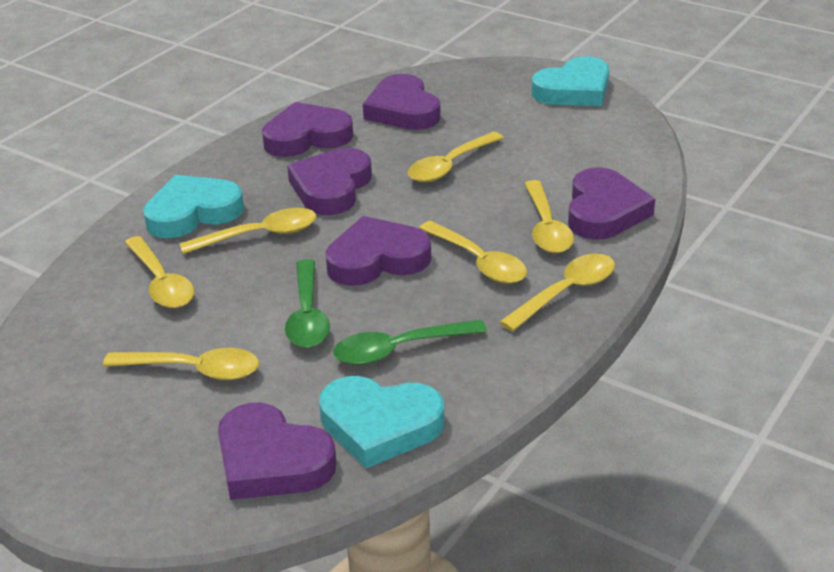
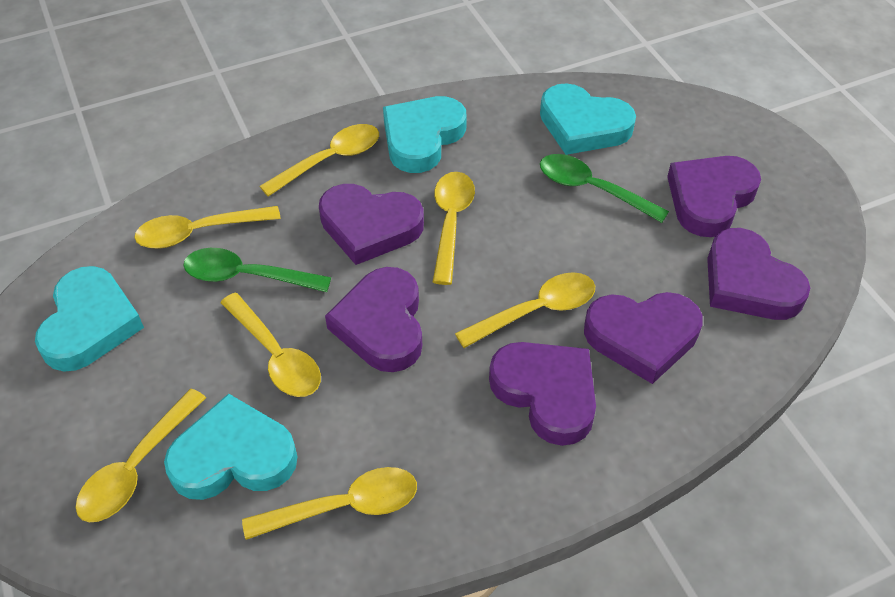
turquoise heart: [143,175,244,238] [319,376,444,468] [531,56,609,106] = 3 -> [35,266,144,372] [164,394,298,500] [383,96,467,173] [540,83,636,155] = 4

